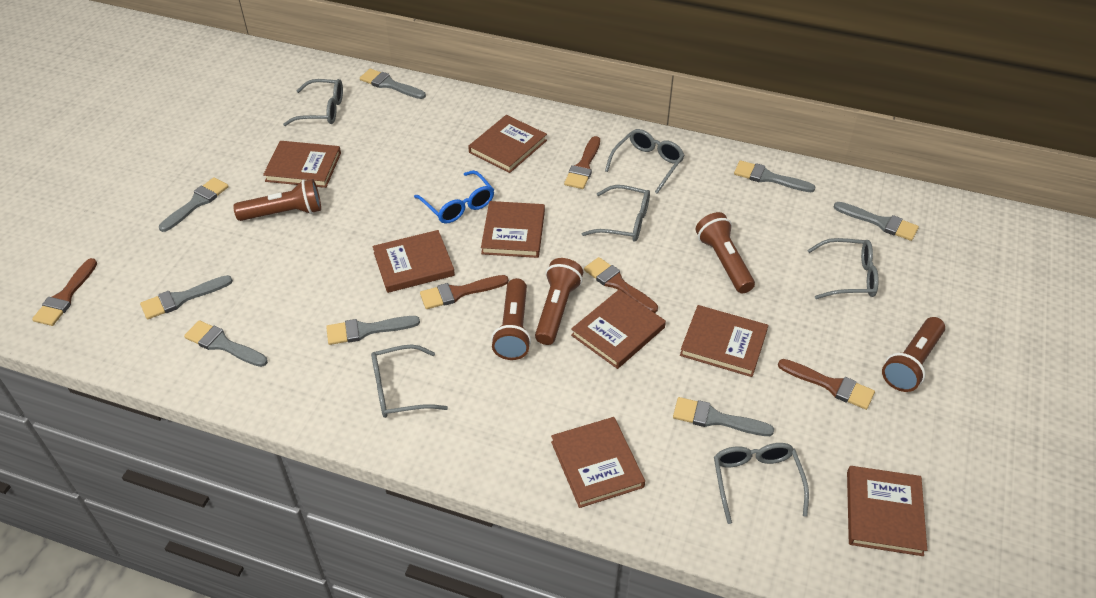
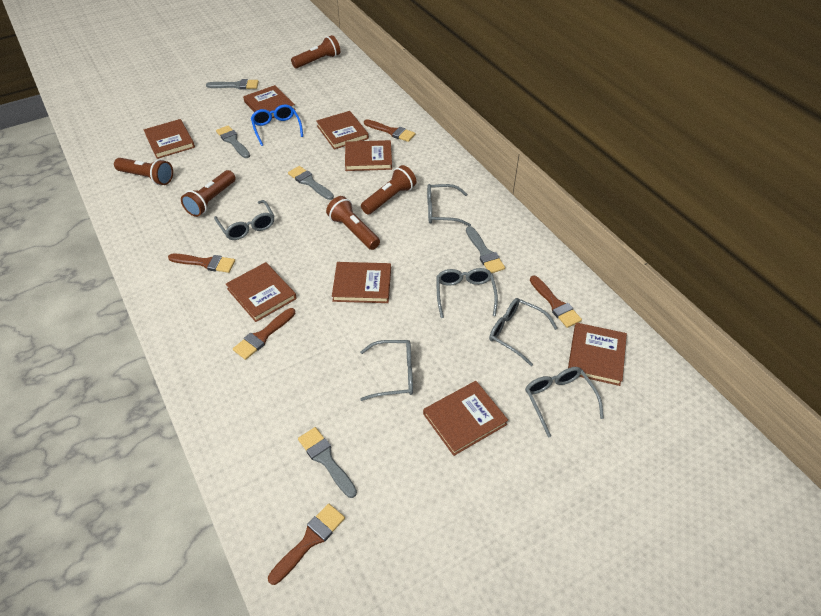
grey brush: [140,275,233,319] [159,177,229,232] [184,320,268,367] [326,316,420,345] [360,69,426,99] [673,397,774,436] [734,160,815,192] [834,202,919,241] = 8 -> [206,79,259,90] [216,125,250,158] [288,166,334,200] [298,427,357,498] [466,226,505,273] = 5

